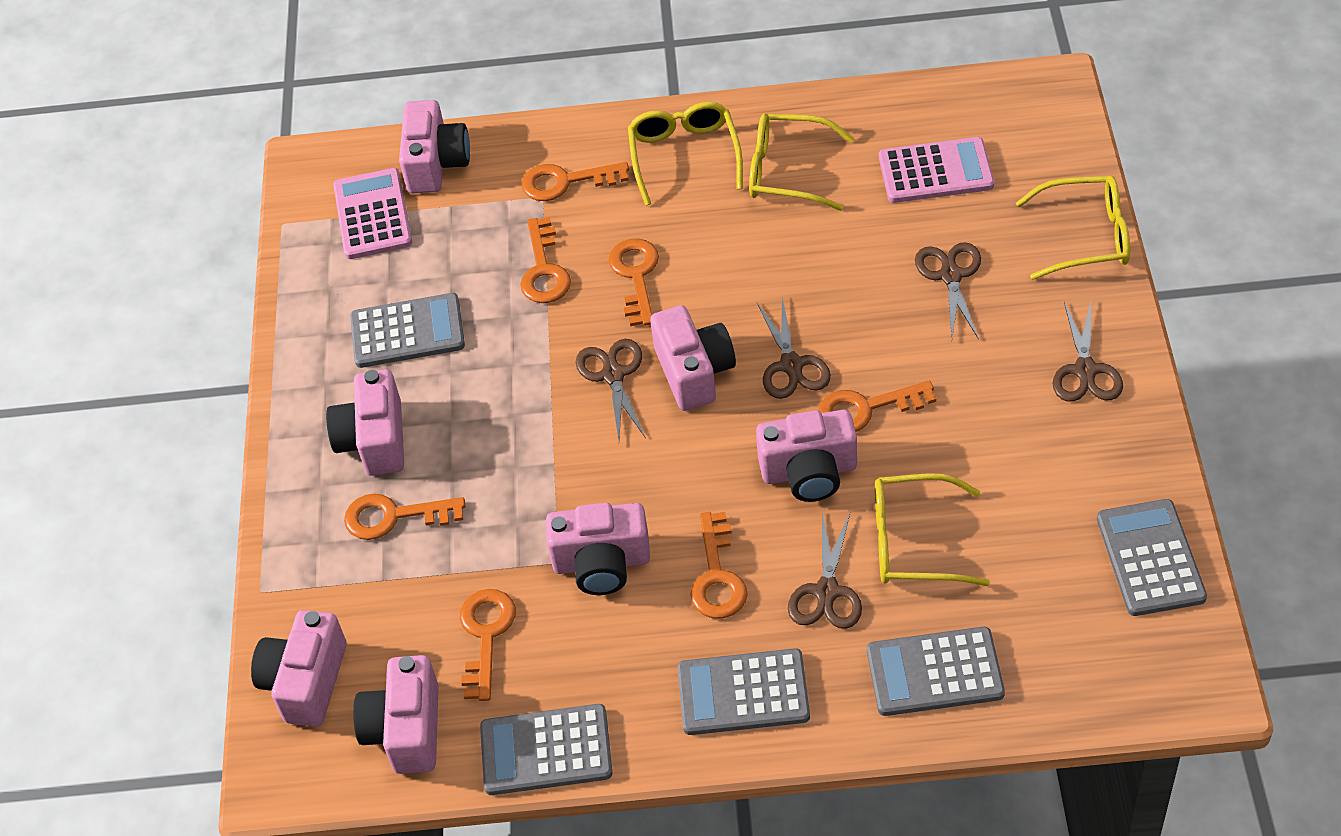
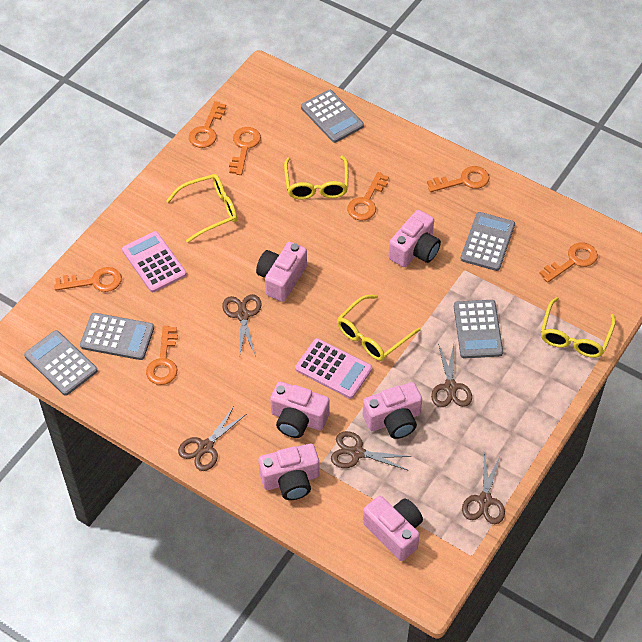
pink camera: [251,610,346,727] [326,369,404,476] [353,655,439,774] [399,100,470,193] [546,503,650,595] [650,305,736,411] [756,410,857,502] = 7 -> [256,242,307,302] [258,444,319,500] [270,382,330,438] [363,382,422,439] [363,496,423,561] [388,210,441,267] = 6

